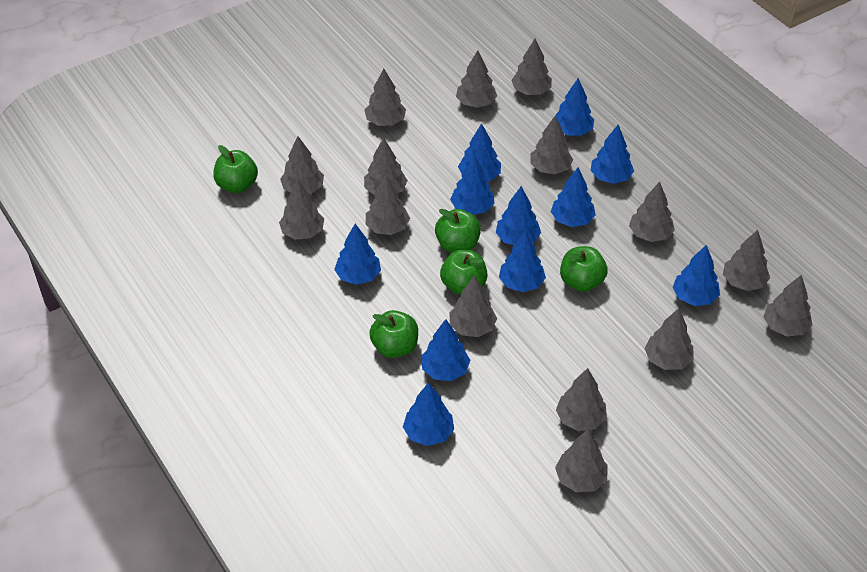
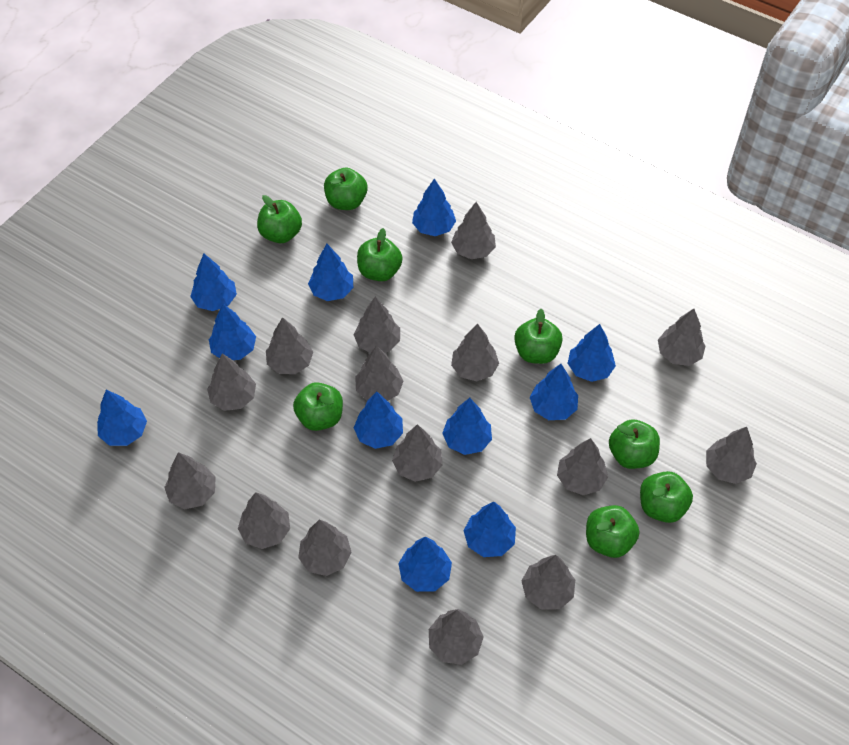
green apple: [213,145,258,193] [369,310,418,358] [435,209,481,253] [440,250,487,295] [560,246,608,292] = 5 -> [257,195,302,243] [293,382,343,431] [324,167,367,210] [357,228,403,281] [514,309,563,364] [586,505,639,558] [609,420,660,469] [640,471,693,523] = 8

